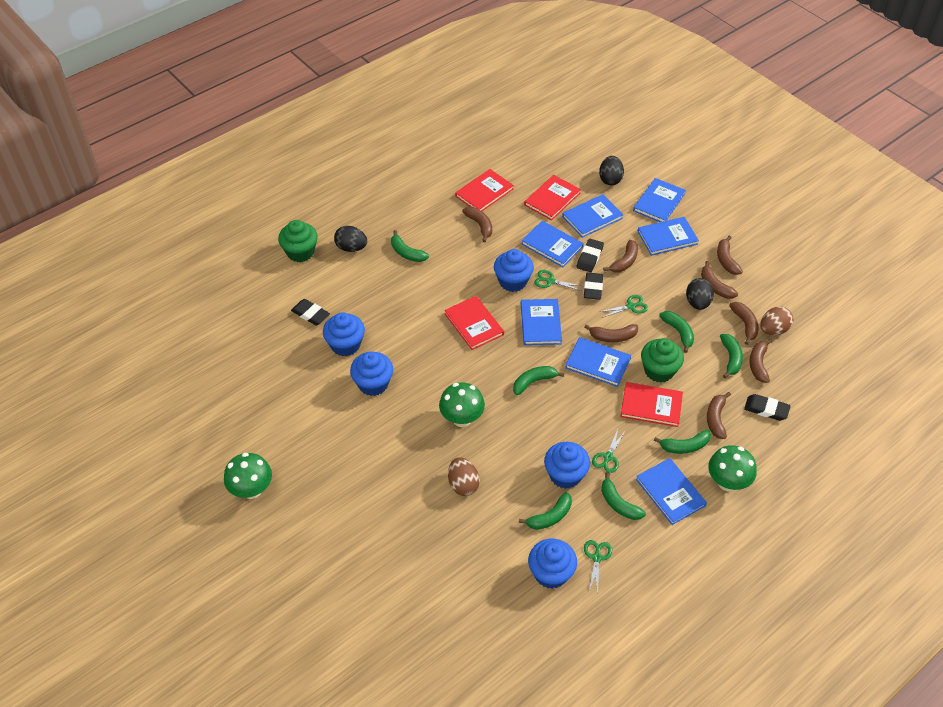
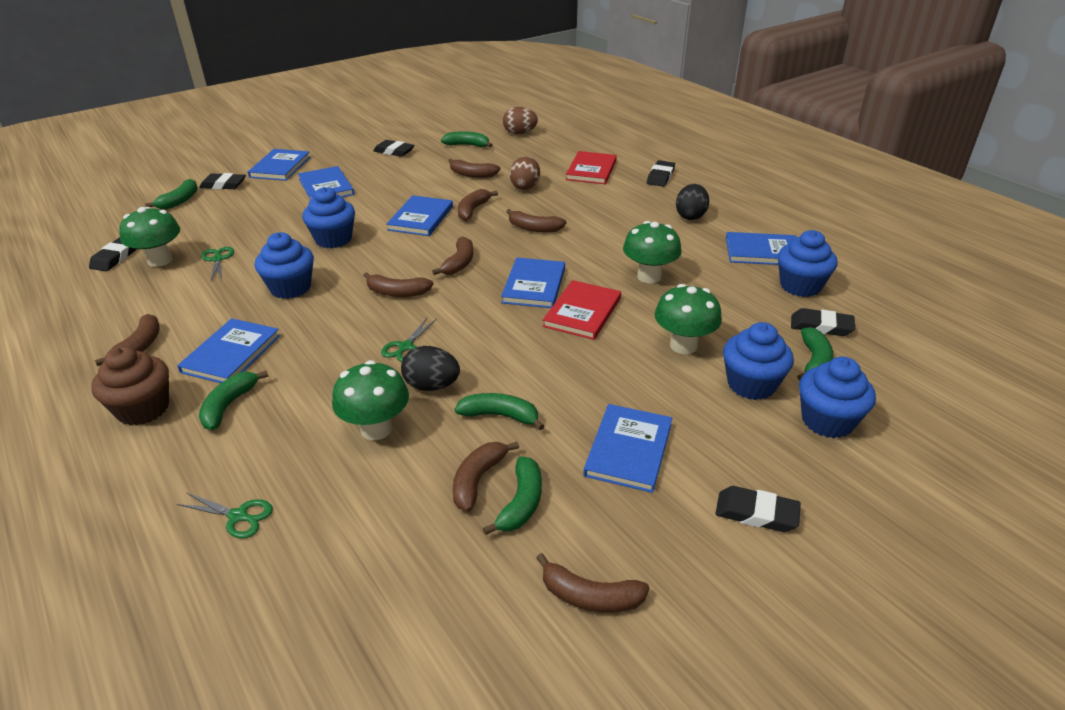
black egg: [334,226,367,252] [599,156,624,185] [686,278,714,310] = 3 -> [401,346,460,391] [676,184,709,220] = 2
black eraser: [291,299,330,326] [576,239,604,272] [584,272,603,300] [744,394,791,421] = 4 -> [89,237,137,271] [199,173,246,189] [373,140,415,157] [647,160,675,187] [715,486,801,532] [791,308,855,336] = 6
brown cupcake: none = 0 -> [91,346,169,426] = 1
green banana: [391,230,429,262] [513,366,564,395] [519,492,572,530] [601,472,646,520] [654,429,711,454] [659,311,694,353] [720,334,743,378] = 7 -> [145,179,198,209] [199,371,268,430] [441,131,492,147] [455,393,544,430] [483,457,542,535] [797,327,833,380] = 6
green cupcake: [278,220,318,262] [641,338,684,382] = 2 -> none = 0
green mushroom: [224,453,272,499] [439,382,485,427] [708,445,757,491] = 3 -> [119,207,180,267] [332,360,409,440] [623,221,682,283] [654,284,722,354] = 4
green scissors: [534,270,582,291] [584,540,612,593] [592,429,626,473] [600,295,648,318] = 4 -> [177,493,273,539] [201,247,234,281] [381,318,437,362] = 3
red book: [444,296,504,350] [455,169,514,211] [524,175,581,220] [620,382,683,427] = 4 -> [543,280,621,340] [566,151,617,184] = 2

